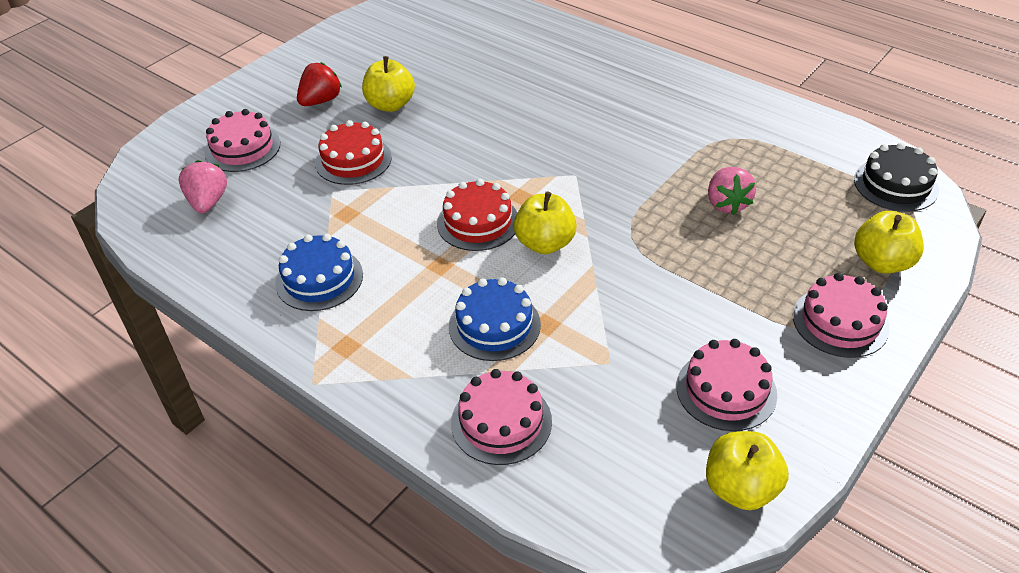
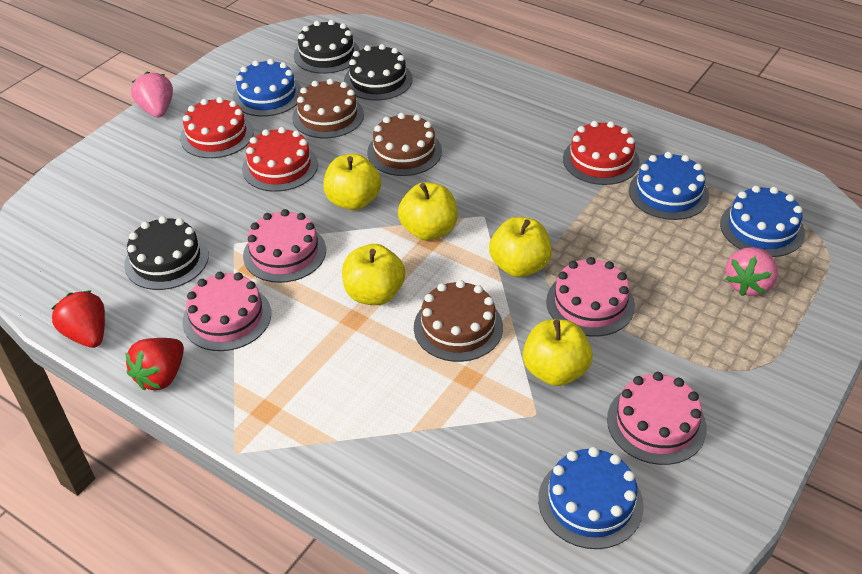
black cake: [854,143,939,212] = 1 -> [124,216,209,290] [294,20,360,74] [344,44,413,101] = 3
blue cake: [275,234,363,311] [449,277,541,361] = 2 -> [233,59,301,116] [538,447,644,549] [629,152,709,220] [720,186,805,257] = 4
brown cake: none = 0 -> [292,78,364,138] [367,113,442,176] [414,280,503,362] = 3
red cake: [315,120,392,185] [437,179,518,251] = 2 -> [180,97,254,158] [242,127,318,192] [563,121,640,185] = 3
red strawberry: [297,62,342,106] = 1 -> [51,290,105,348] [125,338,184,391] = 2
yellow apple: [362,56,415,112] [514,192,577,254] [706,431,789,510] [854,211,924,274] = 4 -> [323,154,381,210] [342,244,405,305] [398,182,458,241] [489,217,552,277] [523,319,593,386] = 5

